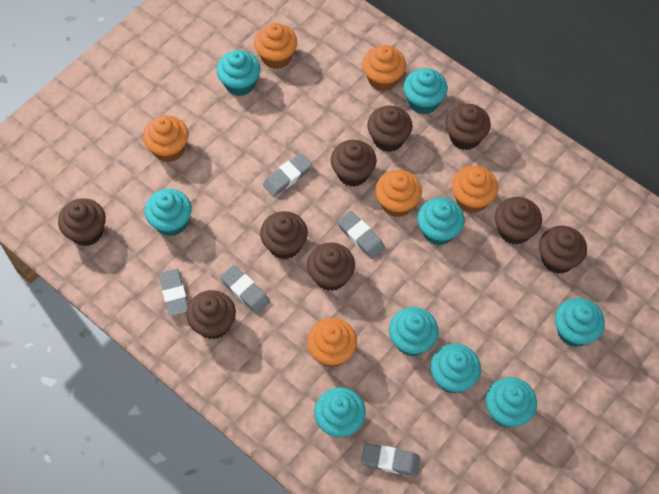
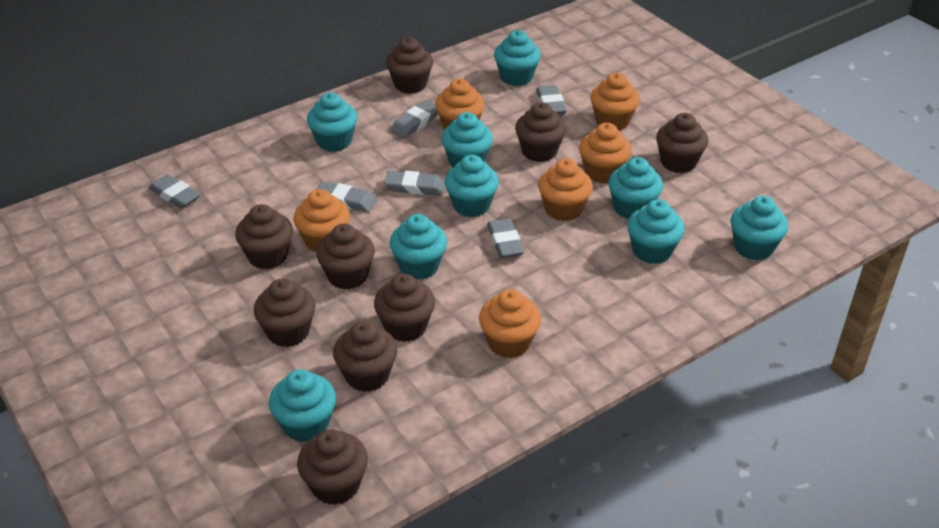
grey eraser: [159,269,188,316] [220,265,270,314] [263,153,312,197] [337,211,385,259] [361,443,420,476] = 5 -> [149,174,201,209] [316,181,377,213] [384,171,445,196] [391,100,438,138] [487,218,524,258] [536,85,567,115] = 6

